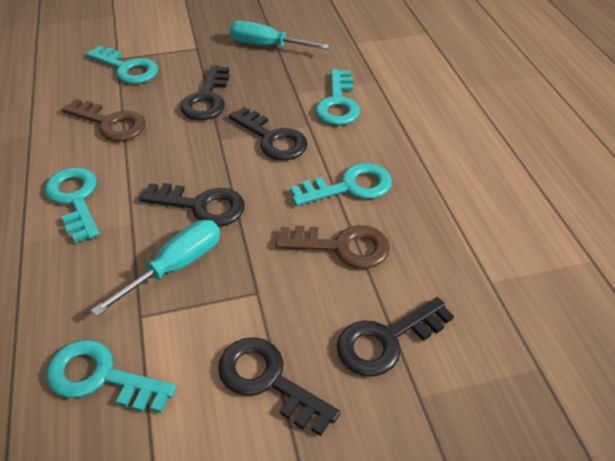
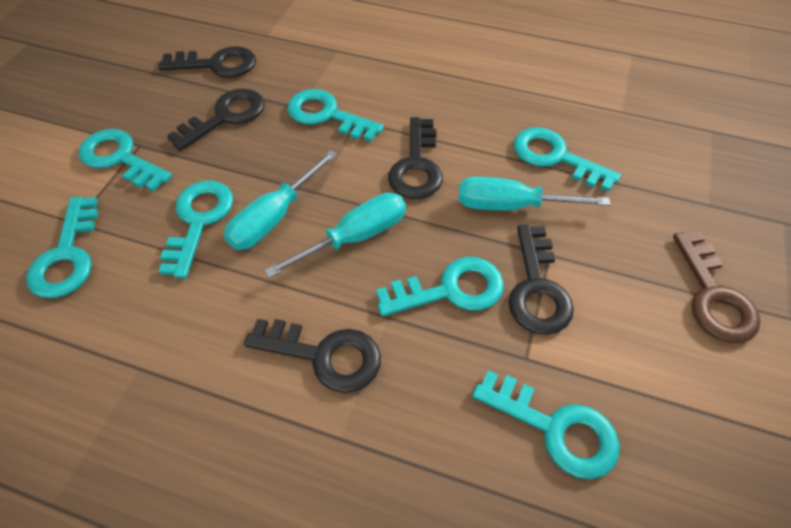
brown key: [62,99,146,141] [276,225,390,269] = 2 -> [673,232,761,343] = 1
turquoise key: [44,167,100,243] [46,340,176,413] [86,46,158,84] [290,163,392,206] [315,69,360,125] = 5 -> [26,197,98,298] [78,129,172,191] [159,181,233,278] [288,89,384,142] [376,257,504,316] [472,370,620,480] [514,127,621,192] = 7
turquoise screwdriver: [91,220,220,317] [230,21,330,49] = 2 -> [224,150,338,250] [264,193,406,278] [459,177,610,210] = 3

